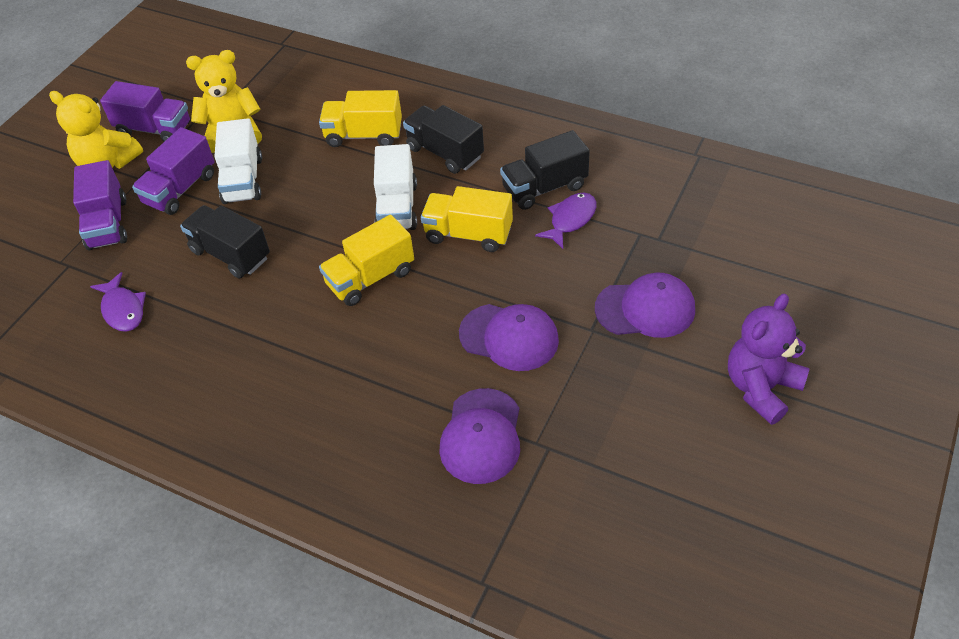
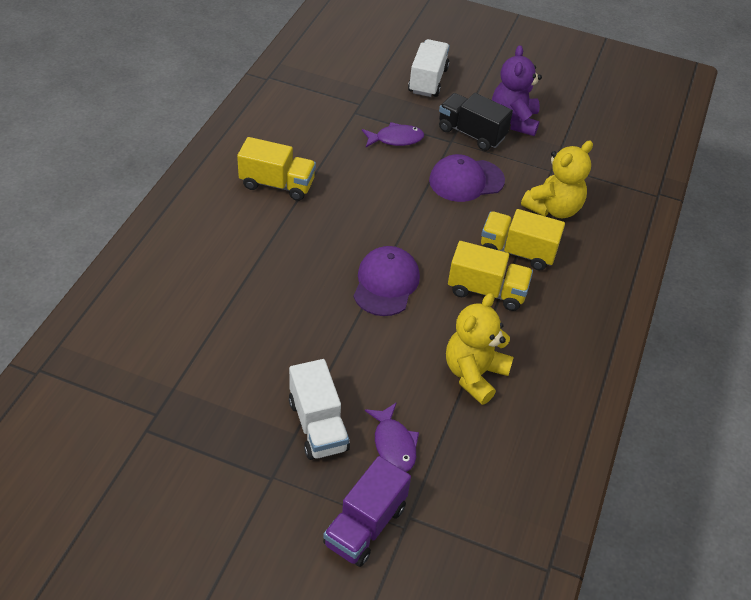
black truck: [180,205,270,278] [403,105,484,174] [500,130,590,210] = 3 -> [439,93,513,151] = 1
purple cap: [439,388,520,484] [459,304,559,371] [595,273,695,338] = 3 -> [354,246,420,316] [429,154,505,202] = 2
purple truck: [73,160,127,250] [100,81,191,142] [132,127,215,215] = 3 -> [323,456,411,567] = 1

